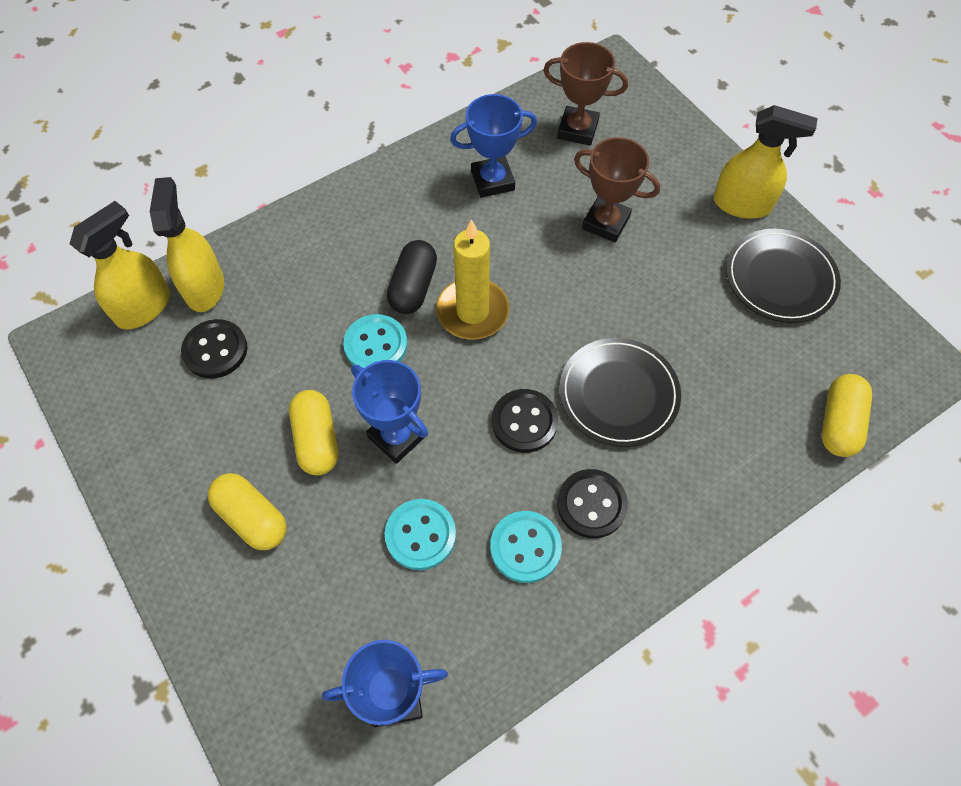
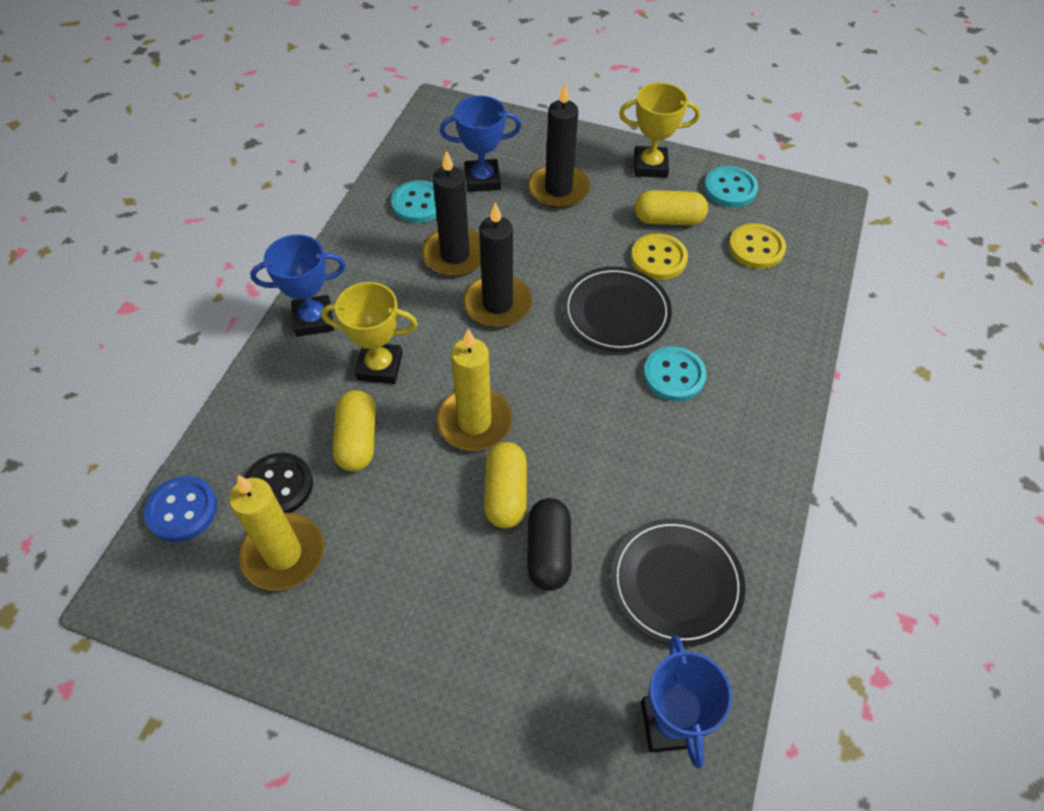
black button: [181,319,247,379] [492,389,558,453] [557,469,628,538] = 3 -> [244,453,313,513] = 1
black candle: none = 0 -> [422,150,481,277] [463,202,532,328] [528,83,590,208] = 3
blue button: none = 0 -> [144,476,217,542] = 1
brown trophy: [543,42,628,146] [574,137,660,242] = 2 -> none = 0
yellow button: none = 0 -> [631,233,688,280] [729,223,786,269] = 2
yellow candle: [436,219,509,340] = 1 -> [229,475,324,591] [436,329,512,451] = 2
yellow spray bottle: [70,201,170,329] [150,177,224,312] [713,105,818,219] = 3 -> none = 0
yellow trophy: none = 0 -> [321,282,418,384] [619,82,700,178] = 2

